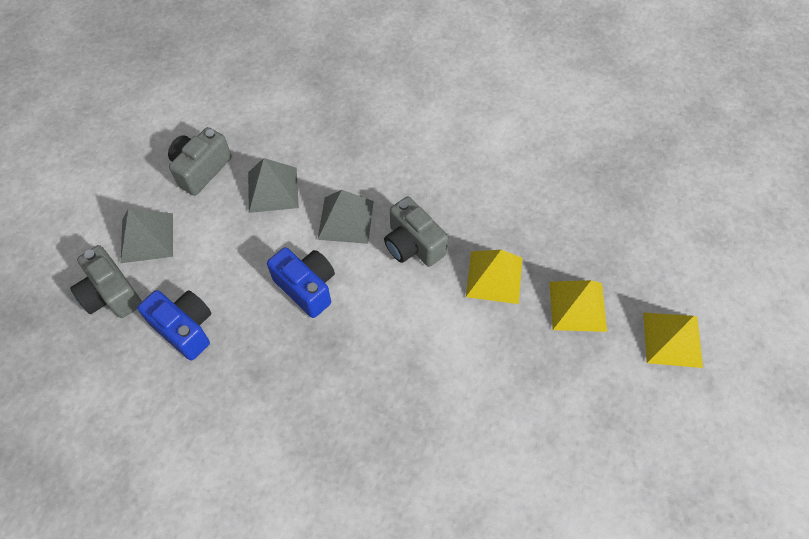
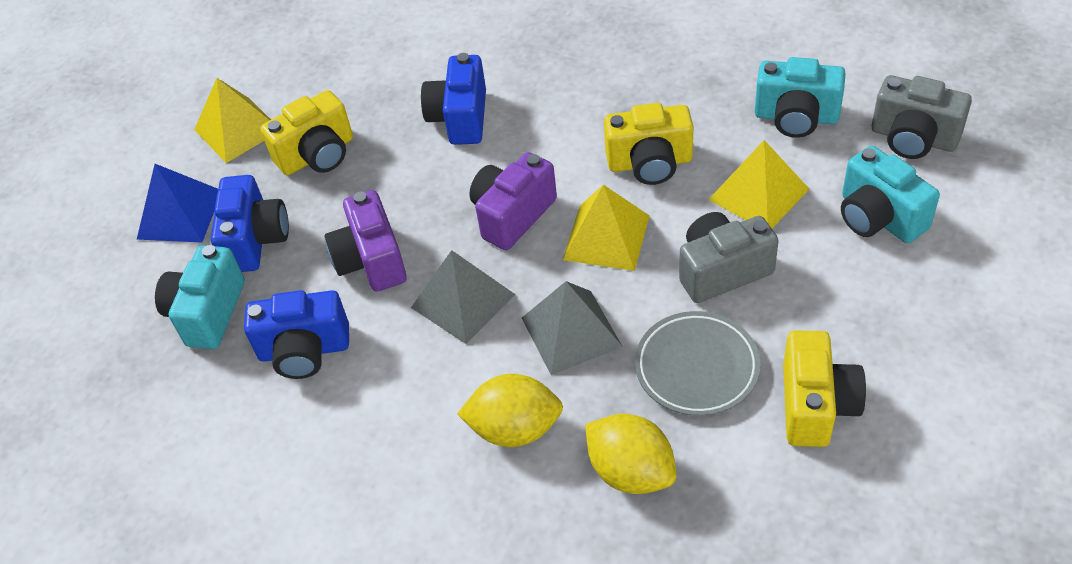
blue camera: [137,290,211,361] [267,247,335,318] = 2 -> [211,175,289,272] [244,290,349,379] [421,53,486,145] = 3
blue pyramid: none = 0 -> [137,164,218,242] = 1
grey camera: [70,245,142,318] [168,127,232,196] [384,197,448,267] = 3 -> [679,212,779,303] [872,75,972,159] = 2
grey plate: none = 0 -> [635,311,760,416] = 1
grey pyramid: [121,208,173,263] [248,158,299,213] [318,190,374,244] = 3 -> [411,250,516,344] [522,281,623,375] = 2
purple camera: none = 0 -> [325,190,407,292] [469,152,557,250] = 2
turquoise camera: none = 0 -> [155,245,245,349] [755,57,846,138] [841,146,940,243] = 3
yellow camera: none = 0 -> [260,90,353,175] [604,103,693,185] [783,330,866,447] = 3
yellow lemon: none = 0 -> [457,374,563,447] [585,414,677,494] = 2

